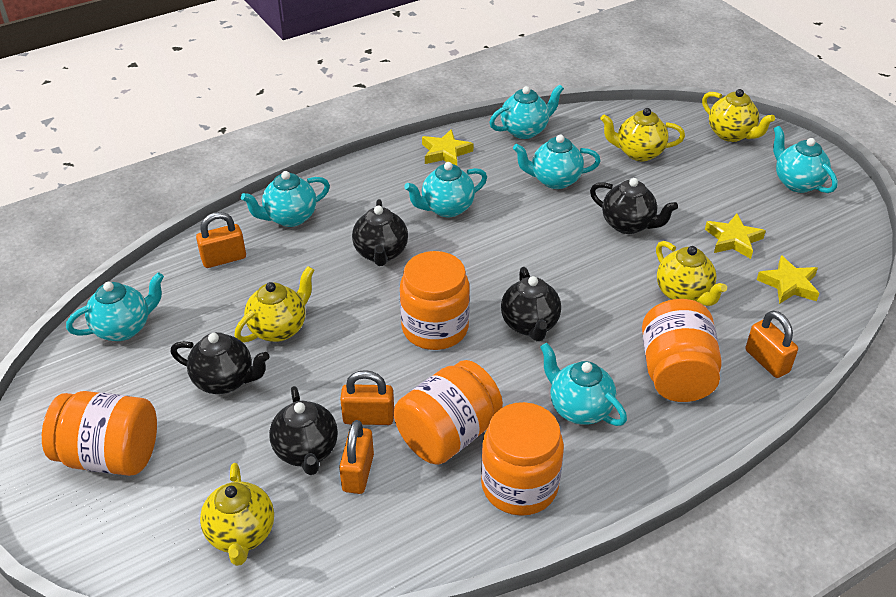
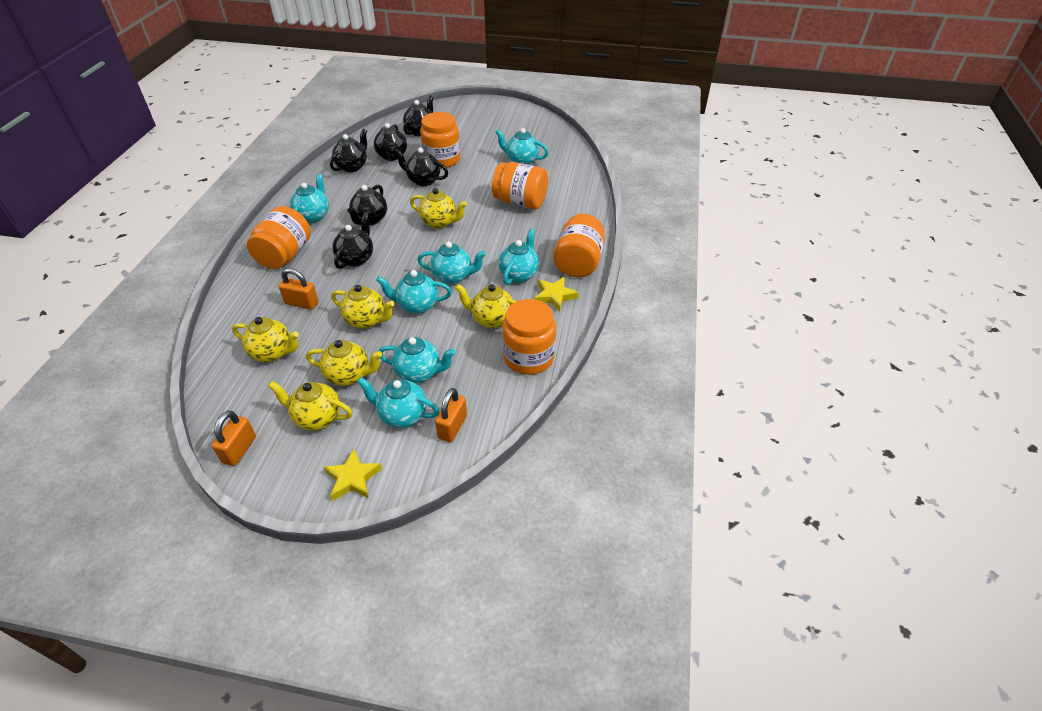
black teapot: [170,332,269,394] [269,386,338,475] [352,199,408,266] [501,267,561,341] [590,178,678,234] = 5 -> [330,129,367,172] [332,213,373,269] [347,185,387,225] [374,123,407,161] [394,147,448,186] [403,95,433,136] = 6
orange padlock: [196,212,246,268] [339,420,374,494] [340,370,394,425] [745,311,798,378] = 4 -> [212,411,256,466] [279,268,319,310] [435,388,467,442] = 3
yellow star: [422,129,473,166] [705,214,766,259] [757,255,819,304] = 3 -> [324,449,382,501] [535,277,579,312] = 2
yellow teapot: [200,463,274,566] [234,266,314,343] [600,108,685,161] [656,241,727,306] [702,89,775,142] = 5 -> [232,317,299,362] [268,381,352,431] [306,340,382,386] [331,285,395,329] [410,188,467,229] [455,284,516,328] = 6

